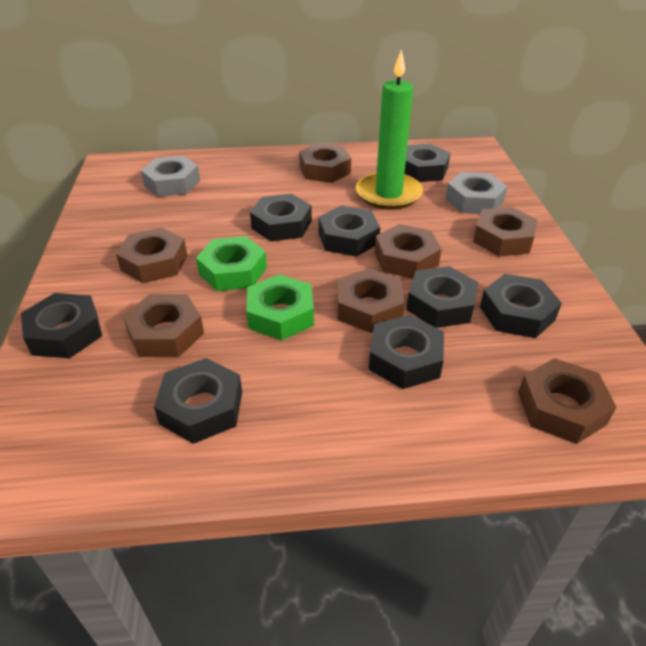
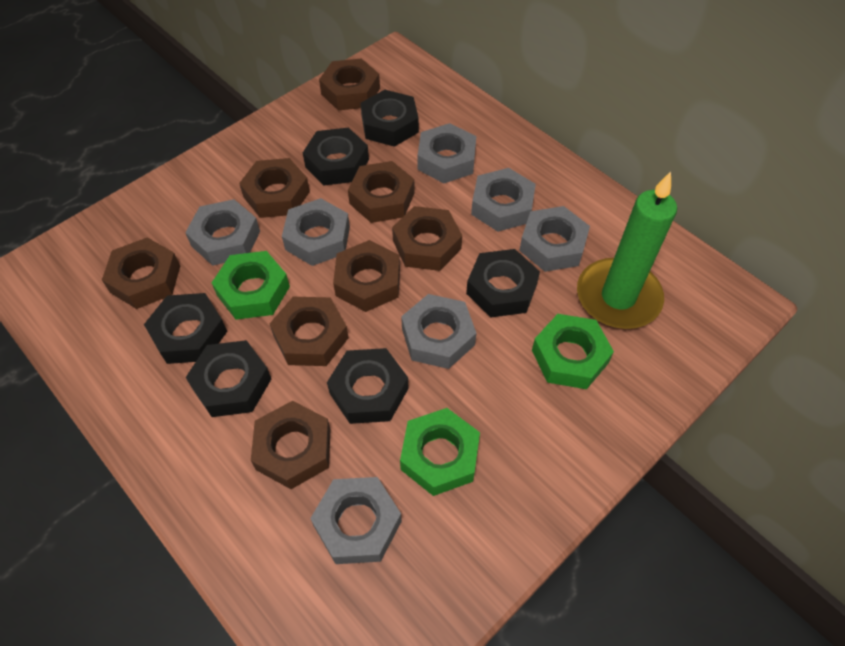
black nut: [21,293,102,358] [154,358,242,444] [250,193,312,241] [319,205,380,257] [369,315,444,389] [405,144,450,182] [406,266,479,328] [480,274,562,338] = 8 -> [144,293,227,364] [185,340,271,417] [303,128,369,185] [327,348,409,424] [360,90,419,147] [466,249,540,318] = 6
brown nut: [116,227,187,283] [123,294,204,357] [299,143,351,183] [338,268,404,333] [375,224,442,279] [473,207,538,256] [518,358,617,444] = 7 -> [102,237,180,309] [239,158,310,218] [251,401,330,489] [270,297,349,366] [319,58,380,111] [333,240,400,312] [348,161,415,223] [392,206,462,271] = 8
green nut: [196,236,267,291] [246,274,314,340] = 2 -> [212,251,290,320] [400,408,480,496] [532,314,614,389] = 3
grey nut: [141,156,200,197] [446,172,508,214] = 2 -> [185,199,260,266] [282,198,350,266] [310,477,402,564] [401,294,476,369] [417,123,476,183] [471,168,536,232] [519,206,590,272] = 7

